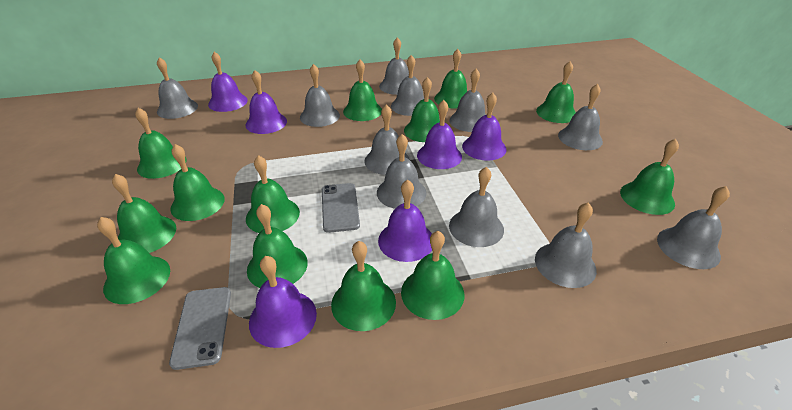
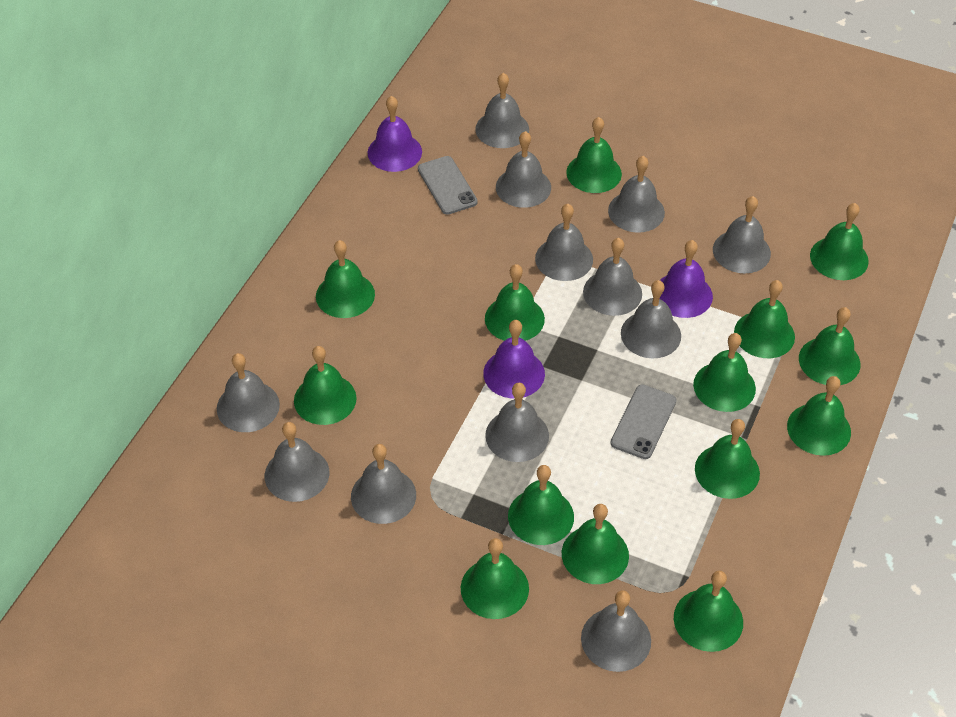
green bell: [97,217,170,304] [112,174,176,253] [135,108,187,179] [170,144,225,221] [246,155,300,233] [247,204,308,288] [331,241,396,331] [343,60,382,121] [401,231,464,320] [404,77,440,142] [434,49,467,109] [536,61,576,123] [620,139,679,215] = 13 -> [294,346,357,425] [316,240,375,318] [461,538,529,619] [485,264,545,341] [508,465,574,545] [562,504,629,584] [566,117,622,193] [674,571,743,652] [693,333,756,412] [695,419,760,499] [734,280,795,358] [787,376,851,456] [799,307,860,385] [810,203,869,280] = 14
grey bell: [157,57,198,119] [300,64,340,127] [364,104,410,175] [377,134,426,209] [379,37,409,95] [391,55,424,116] [449,69,486,132] [449,167,504,247] [535,202,597,288] [558,84,603,150] [657,186,730,269] = 11 -> [217,353,280,432] [265,422,329,502] [351,444,416,524] [475,73,529,148] [485,383,549,462] [496,131,551,208] [535,204,593,281] [581,591,651,672] [583,238,642,316] [608,156,665,233] [621,280,681,359] [713,196,771,273] = 12
purple bell: [208,52,248,112] [245,70,287,134] [249,256,317,348] [378,180,432,262] [417,100,462,169] [462,92,507,161] = 6 -> [368,96,422,172] [483,320,545,398] [660,240,713,318] = 3

